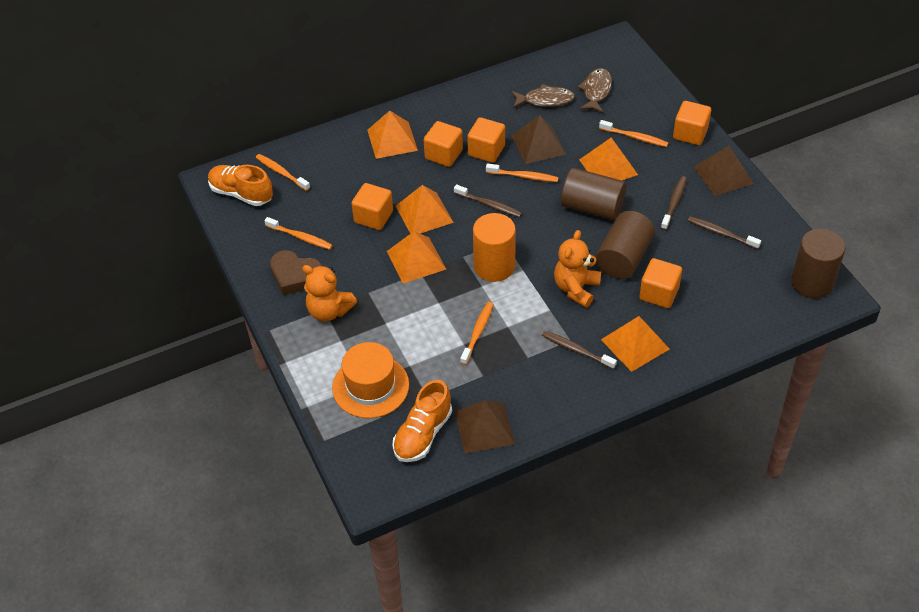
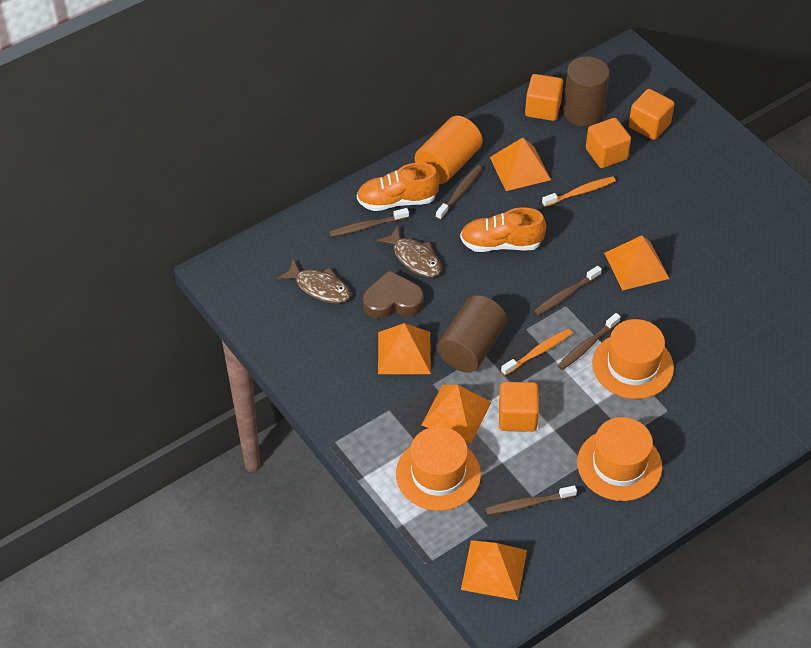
brown cylinder: [561,168,626,220] [596,211,655,279] [791,229,845,298] = 3 -> [437,295,507,372] [563,56,610,127] = 2
brown pyramid: [455,400,515,454] [512,115,566,164] [694,146,754,196] = 3 -> none = 0
brown toothbrush: [454,184,522,218] [542,331,617,369] [661,176,687,230] [688,216,761,249] = 4 -> [329,208,409,237] [436,165,482,220] [485,485,577,515] [534,266,602,315] [557,313,621,370] = 5
orange cube: [351,183,393,230] [424,121,463,167] [467,117,505,163] [639,258,682,308] [673,101,711,145] = 5 -> [499,382,539,432] [525,74,563,121] [586,118,631,168] [629,89,674,140] = 4
orange hat: [332,342,409,418] = 1 -> [396,426,481,511] [577,417,662,501] [592,319,674,399] = 3
orange teddy bear: [302,265,357,321] [554,230,601,308] = 2 -> none = 0
orange toothbrush: [256,154,310,191] [264,217,333,250] [460,302,493,365] [486,163,559,182] [599,120,669,147] = 5 -> [501,329,572,375] [542,176,616,207] = 2

